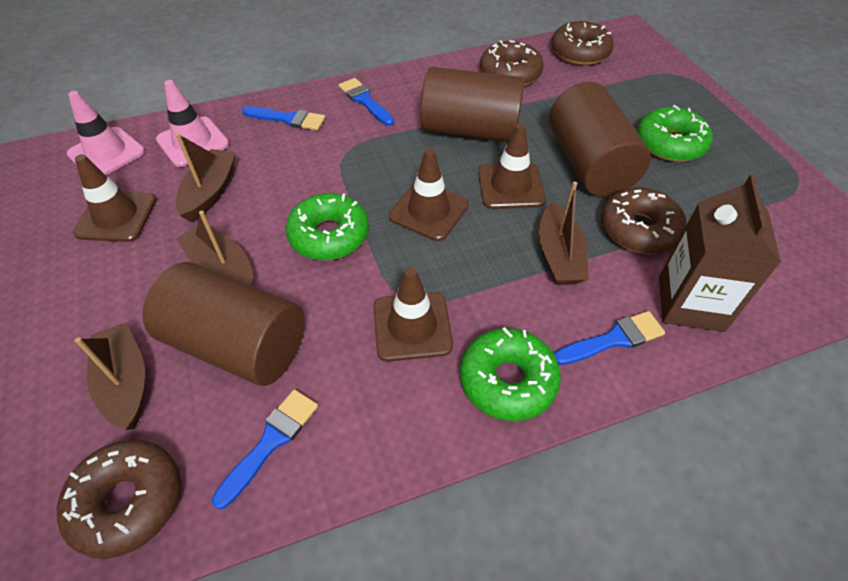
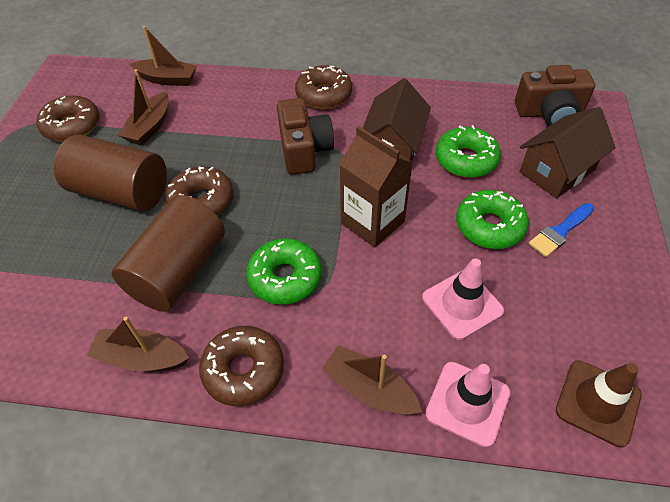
blue brush: [212,389,318,510] [242,106,325,130] [338,78,394,126] [554,311,665,365] = 4 -> [529,203,594,257] = 1
brown camera: none = 0 -> [277,98,334,175] [515,65,595,126] = 2
brown cylinder: [143,262,305,386] [420,67,525,142] [549,82,651,197] = 3 -> [54,135,167,211] [112,195,225,312] = 2
brown house: none = 0 -> [363,78,431,161] [519,107,616,198] = 2
brown traffic cone: [73,154,156,242] [373,267,453,362] [389,148,469,241] [478,124,546,209] = 4 -> [556,360,642,447] = 1

